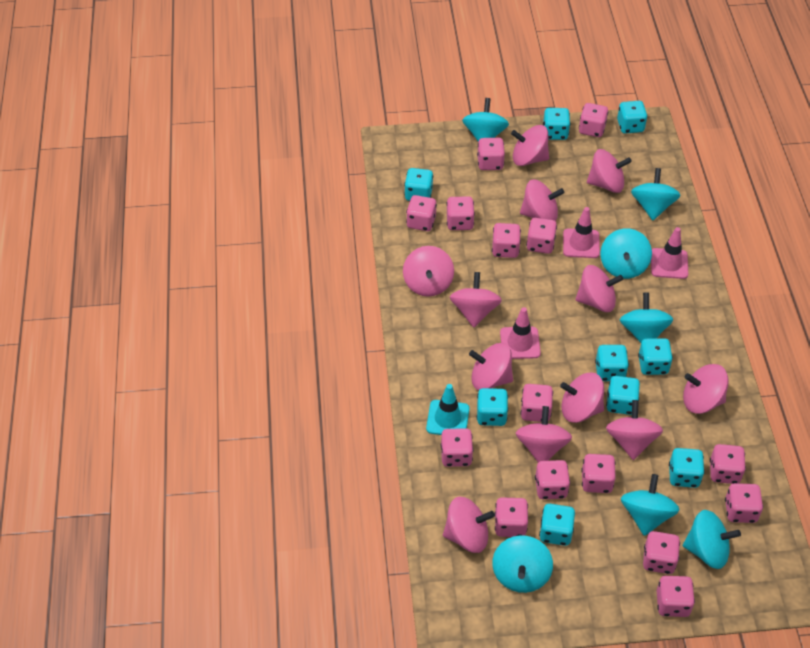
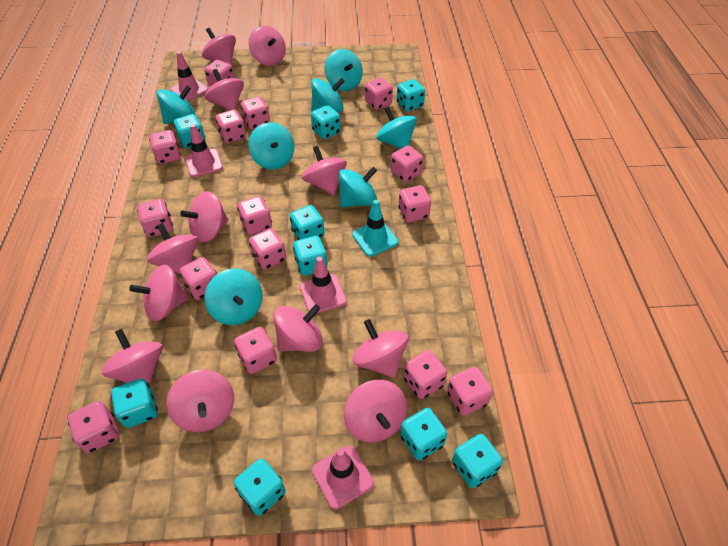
pink traffic cone: [500,307,541,359] [563,207,600,258] [651,227,688,279] = 3 -> [170,51,208,101] [185,124,223,177] [300,257,347,314] [312,445,374,509] = 4

